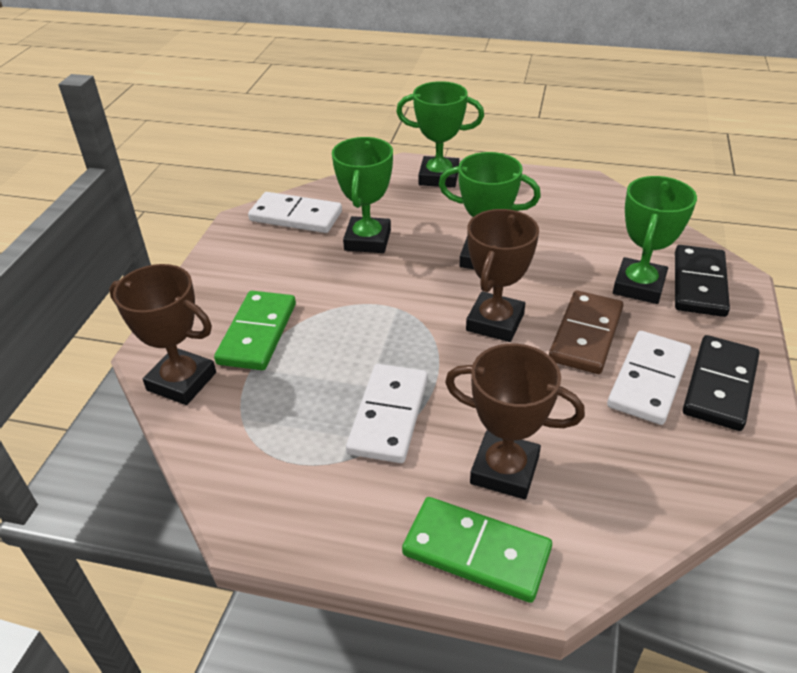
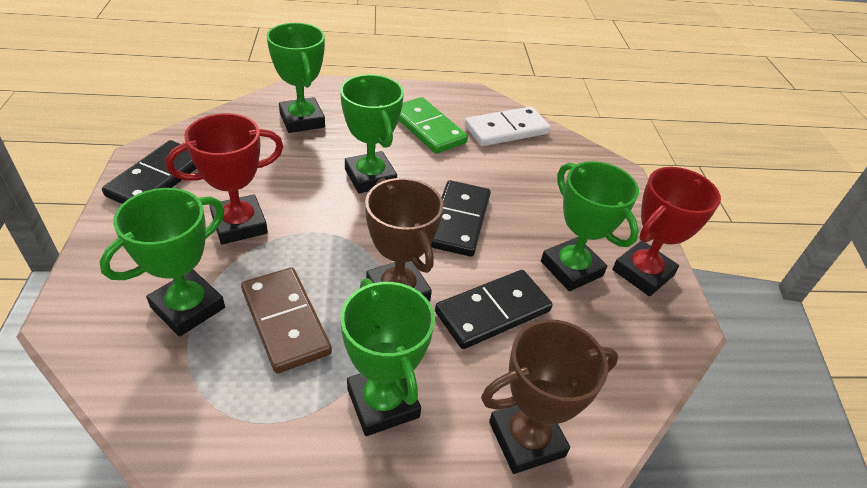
black domino: [675,245,730,317] [683,335,759,431] = 2 -> [102,140,197,204] [431,180,491,257] [435,270,553,349] = 3
brown trophy: [109,264,216,405] [445,343,585,499] [466,209,539,342] = 3 -> [365,178,443,301] [481,319,619,474] = 2
green domino: [214,291,296,370] [402,497,552,603] = 2 -> [399,97,468,154] = 1
green trophy: [332,137,393,253] [396,81,484,188] [439,152,541,269] [613,176,697,304] = 4 -> [99,188,225,337] [266,23,325,133] [340,74,404,193] [340,278,435,436] [541,161,639,291] = 5
red trophy: none = 0 -> [166,113,284,244] [612,167,721,296] = 2
white domino: [248,192,342,233] [346,364,428,463] [607,331,691,425] = 3 -> [465,107,551,146] = 1

